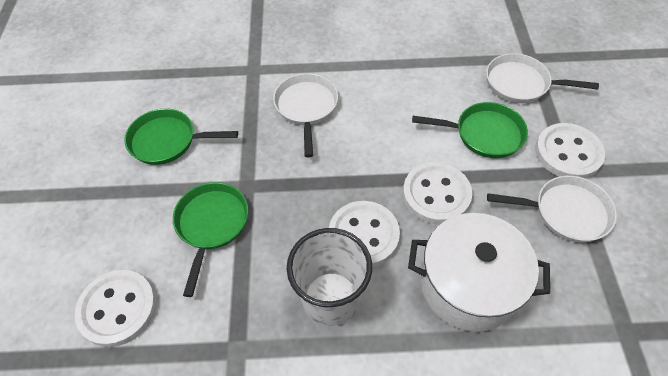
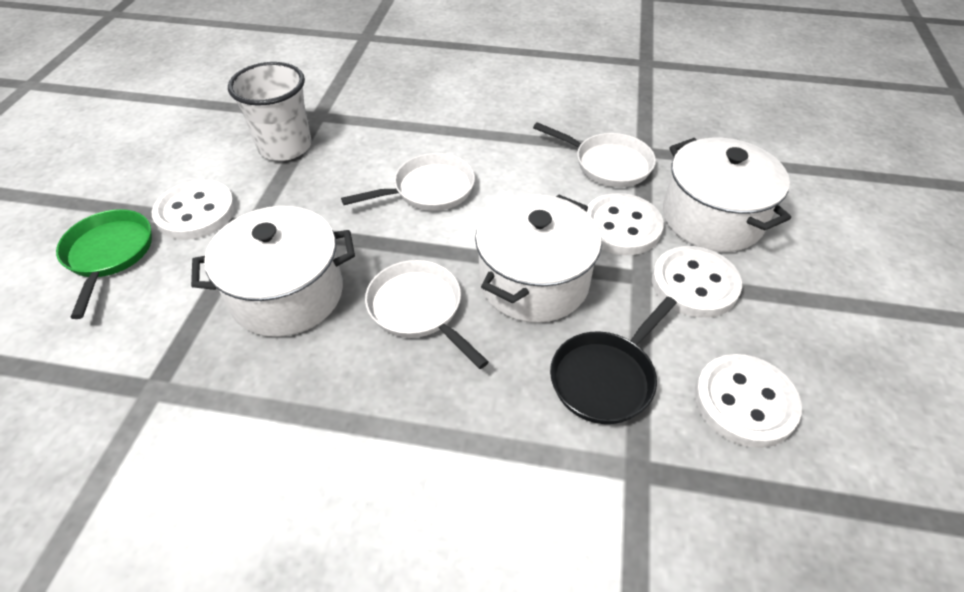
black pan: none = 0 -> [550,296,677,424] = 1
green pan: [125,108,238,165] [173,182,248,297] [412,102,528,158] = 3 -> [56,209,152,319] = 1
white pot: [408,213,550,332] = 1 -> [191,206,355,337] [475,194,602,323] [663,138,791,252] = 3

